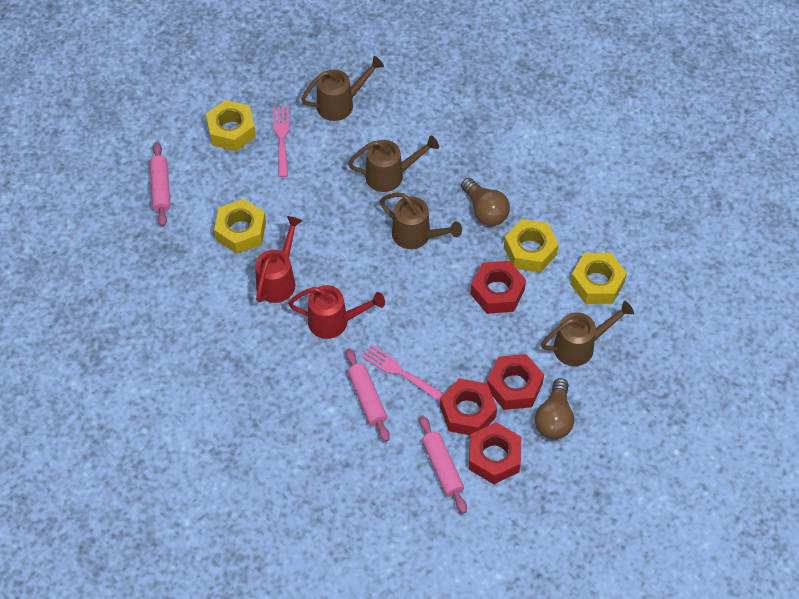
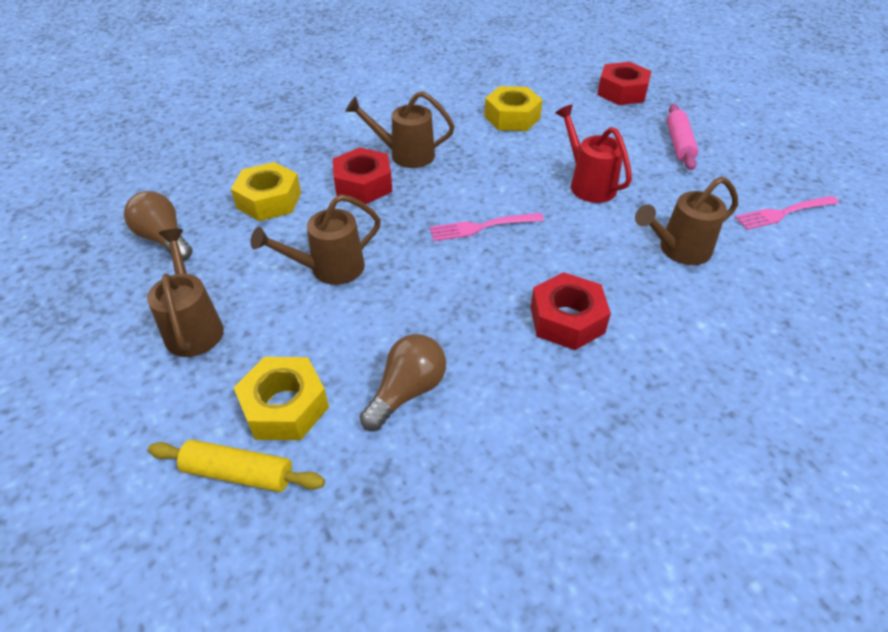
pink rolling pin: [149,142,171,227] [346,348,390,442] [419,415,467,514] = 3 -> [667,104,698,170] = 1
red nut: [440,378,497,435] [469,422,521,484] [471,261,526,314] [487,354,544,410] = 4 -> [333,147,392,204] [531,272,611,350] [597,62,651,105] = 3
red watering can: [255,216,302,303] [288,285,385,339] = 2 -> [555,104,632,203] = 1
yellow nut: [206,100,256,151] [214,199,266,254] [504,219,559,273] [570,253,627,304] = 4 -> [231,162,301,221] [233,357,329,440] [484,86,543,131] = 3
yellow rolling pin: none = 0 -> [148,440,325,492] = 1

